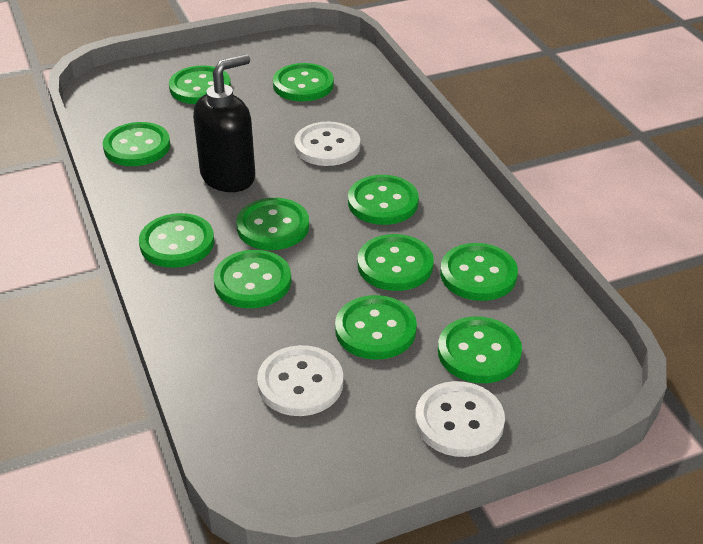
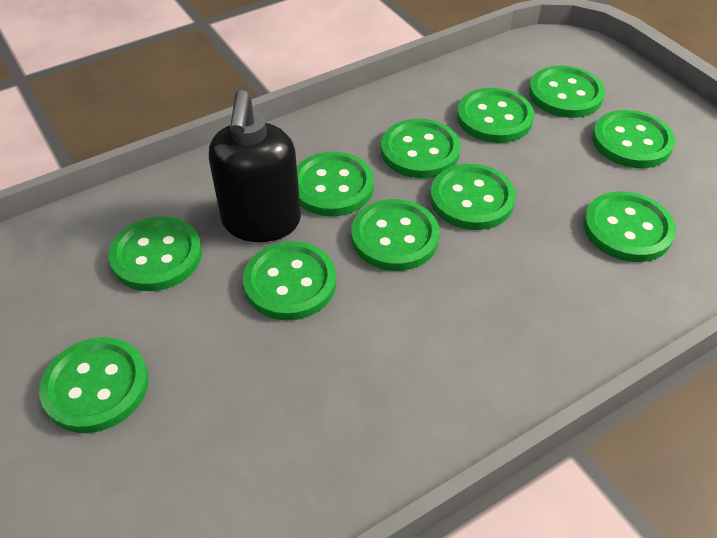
white button: [257,345,343,416] [294,122,360,166] [415,381,505,457] = 3 -> none = 0

